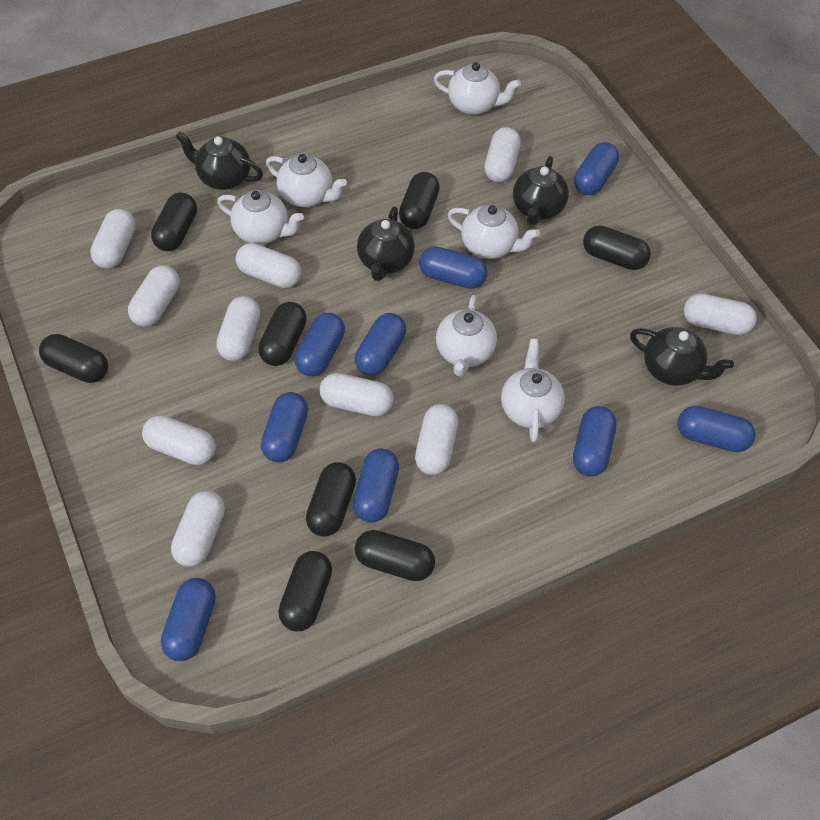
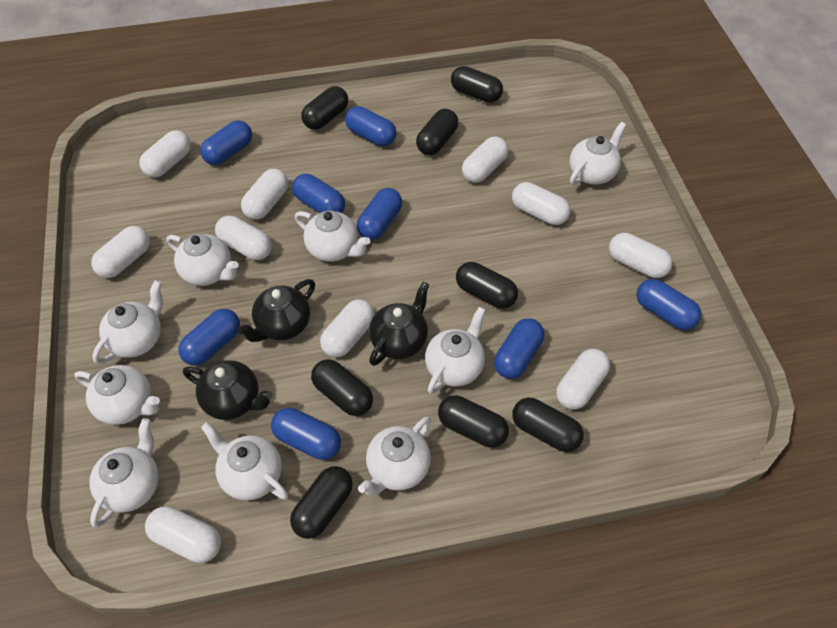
black teapot: [175,131,263,190] [357,207,415,281] [513,156,569,225] [630,327,734,386] = 4 -> [183,360,273,420] [237,279,315,342] [369,282,429,366] = 3
blue capsule: [161,578,216,661] [261,392,308,462] [295,313,345,377] [353,448,399,522] [355,313,406,376] [419,247,488,289] [573,406,617,477] [574,142,619,195] [677,406,756,452] = 9 -> [178,309,240,366] [200,120,252,165] [271,408,341,460] [292,174,345,213] [345,106,397,146] [357,188,402,240] [494,318,544,379] [636,279,702,330] = 8
white teapot: [217,190,304,244] [266,154,347,207] [434,62,521,115] [436,295,497,377] [447,204,540,259] [501,339,565,443] = 6 -> [74,365,160,425] [89,418,159,528] [92,280,163,365] [166,234,239,286] [201,422,288,501] [295,210,370,262] [358,416,431,496] [425,307,485,394] [569,122,626,185] = 9

